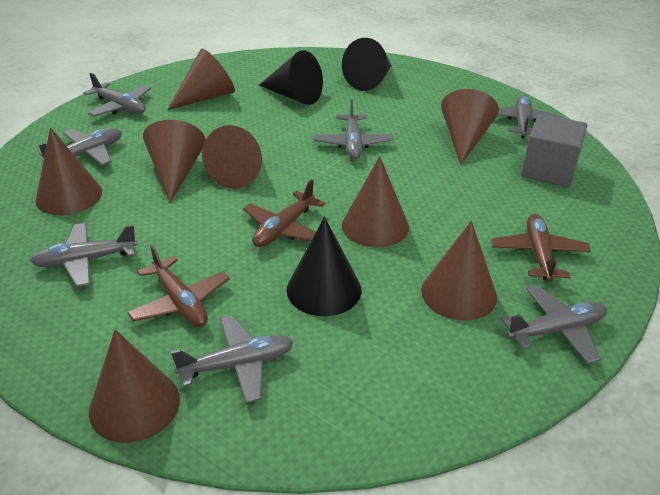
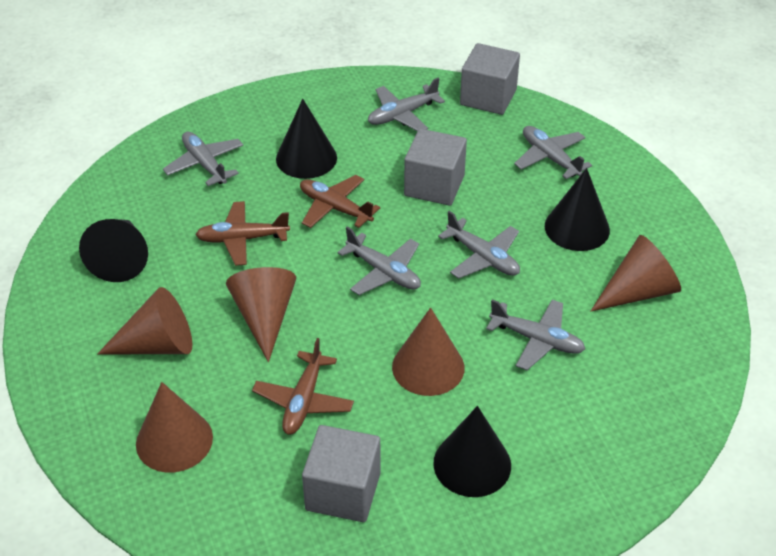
black cone: [259,50,323,105] [287,217,361,316] [342,38,392,91] = 3 -> [79,219,148,282] [276,99,337,179] [433,406,511,497] [545,168,610,251] = 4
brown cone: [36,127,102,215] [89,329,180,443] [143,120,206,203] [167,48,235,110] [202,125,262,189] [342,156,409,247] [421,221,497,320] [441,89,499,165] = 8 -> [97,287,192,354] [136,382,213,473] [226,267,296,362] [392,308,465,396] [590,235,681,312] = 5
grey cube: [521,114,587,187] = 1 -> [302,425,381,522] [404,129,467,206] [460,43,520,115] = 3
grey plane: [30,223,138,287] [38,128,122,166] [83,73,151,117] [171,315,294,403] [314,99,393,159] [498,95,562,138] [501,285,607,364] = 7 -> [163,132,243,186] [337,226,421,295] [368,78,445,131] [438,211,520,279] [486,299,585,370] [514,126,592,179] = 6

